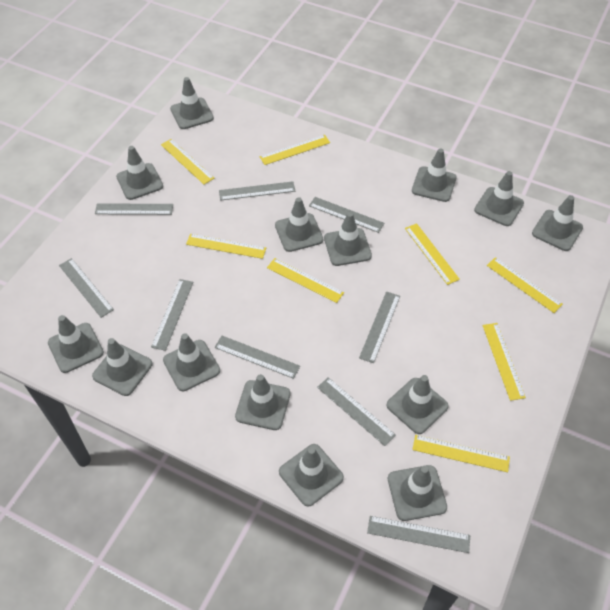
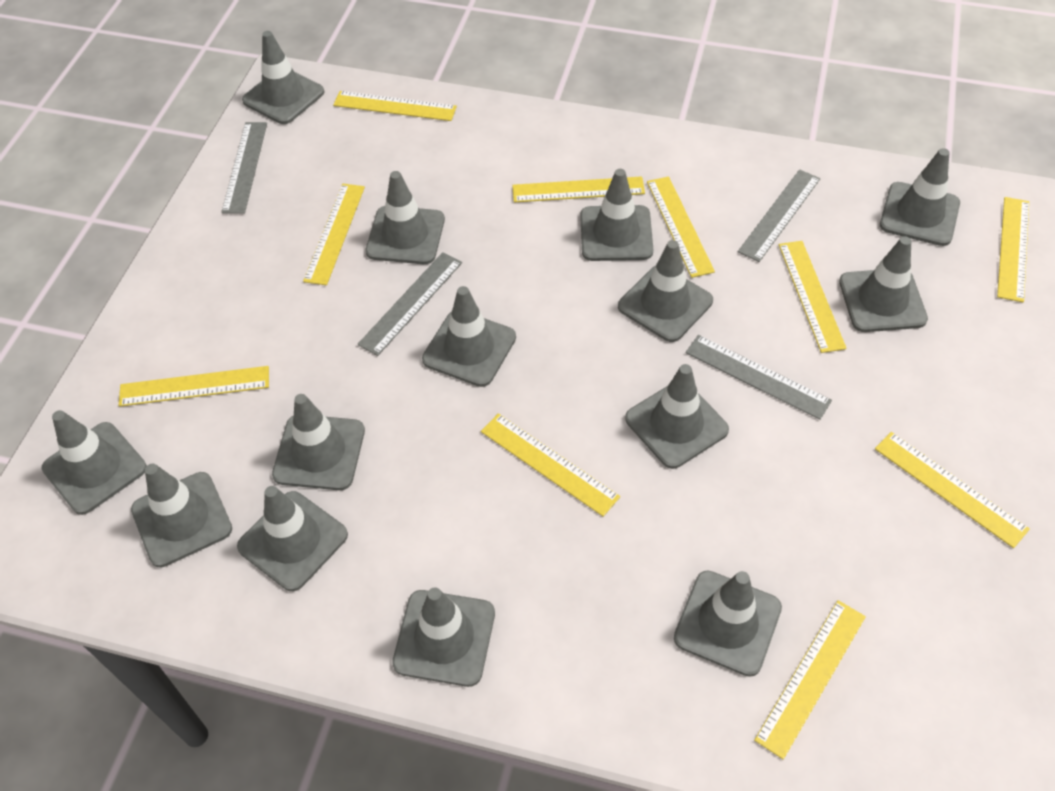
grey ruler: [59,258,114,318] [95,203,173,215] [151,279,193,351] [214,336,300,379] [219,181,295,201] [309,197,384,233] [317,377,396,446] [359,291,400,363] [367,516,470,553] = 9 -> [221,122,267,214] [358,252,462,356] [686,335,832,420] [738,169,820,262] = 4
yellow ruler: [161,139,214,184] [186,234,266,259] [259,135,330,165] [267,258,344,303] [405,223,460,285] [412,435,510,472] [483,323,526,401] [487,257,563,313] = 8 -> [119,366,269,407] [303,184,365,285] [333,91,457,121] [481,413,620,517] [512,176,645,202] [647,176,715,278] [754,600,866,759] [779,241,847,353] [875,432,1030,548] [997,197,1029,302] = 10

